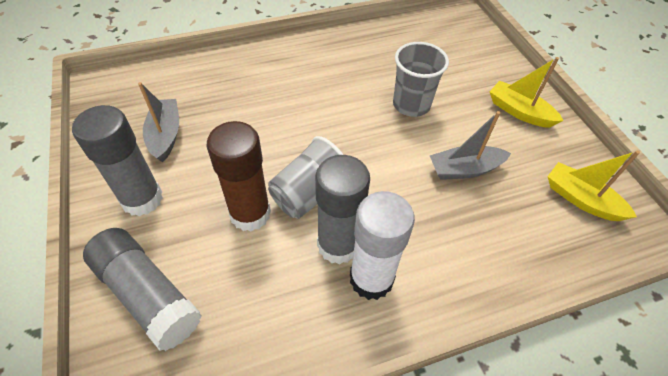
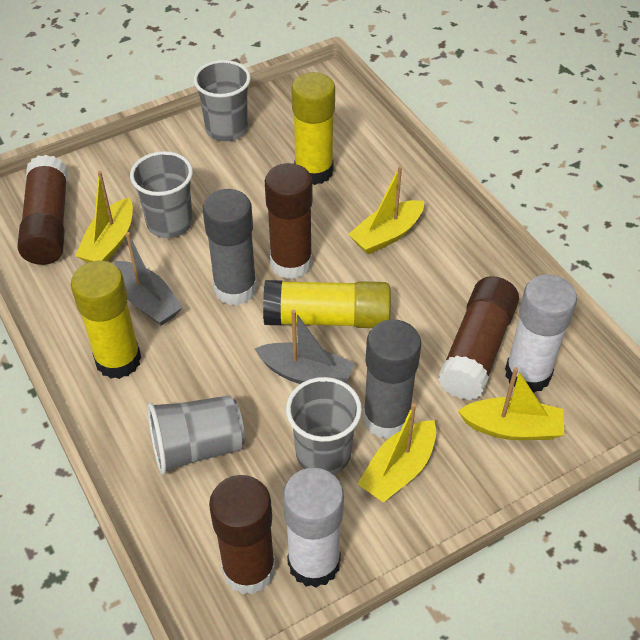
brown glue stick: [207,121,271,232] = 1 -> [17,155,68,265] [209,475,275,595] [265,163,313,279] [438,276,519,400] = 4
grey cup: [268,136,344,219] [393,42,449,117] = 2 -> [130,151,193,238] [148,395,245,475] [193,60,251,141] [286,377,362,474] = 4
grey glue stick: [72,105,163,216] [83,228,201,351] [315,155,370,265] = 3 -> [203,189,257,306] [363,319,421,439] = 2
white glue stick: [350,191,415,300] = 1 -> [283,468,344,588] [505,274,577,393] = 2
yellow boat: [489,57,564,128] [548,151,640,221] = 2 -> [75,171,133,263] [348,166,424,255] [358,403,436,503] [458,367,564,440] = 4
yellow glue stick: none = 0 -> [71,260,141,379] [263,280,391,328] [291,72,335,185] = 3

